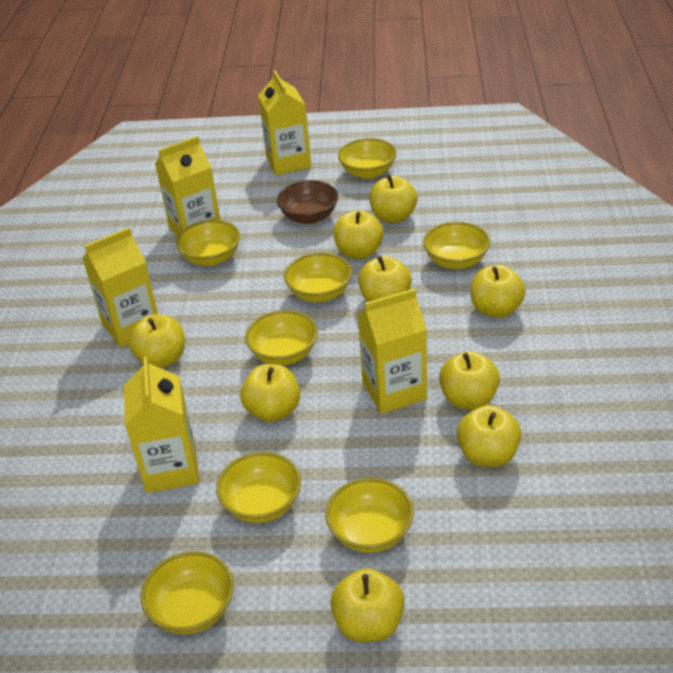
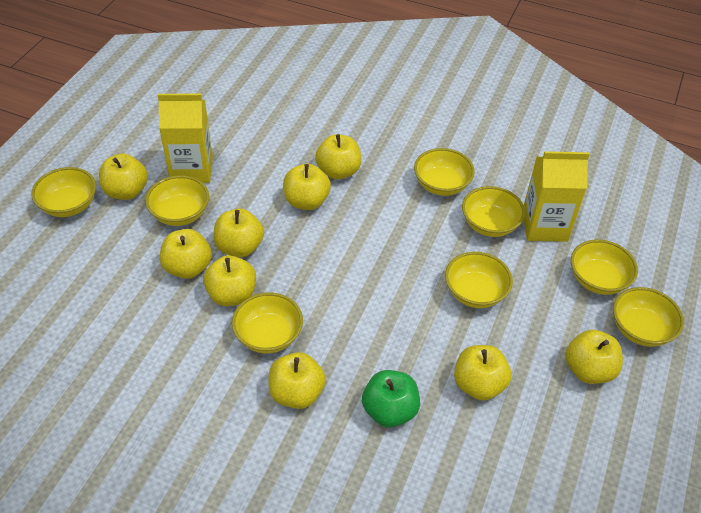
brown bowl: [277,180,338,224] = 1 -> none = 0
green apple: none = 0 -> [362,370,420,427] = 1
yellow carton: [82,227,158,347] [124,356,199,493] [155,136,220,237] [258,70,312,175] [358,289,427,414] = 5 -> [158,94,213,183] [524,151,590,242] = 2

